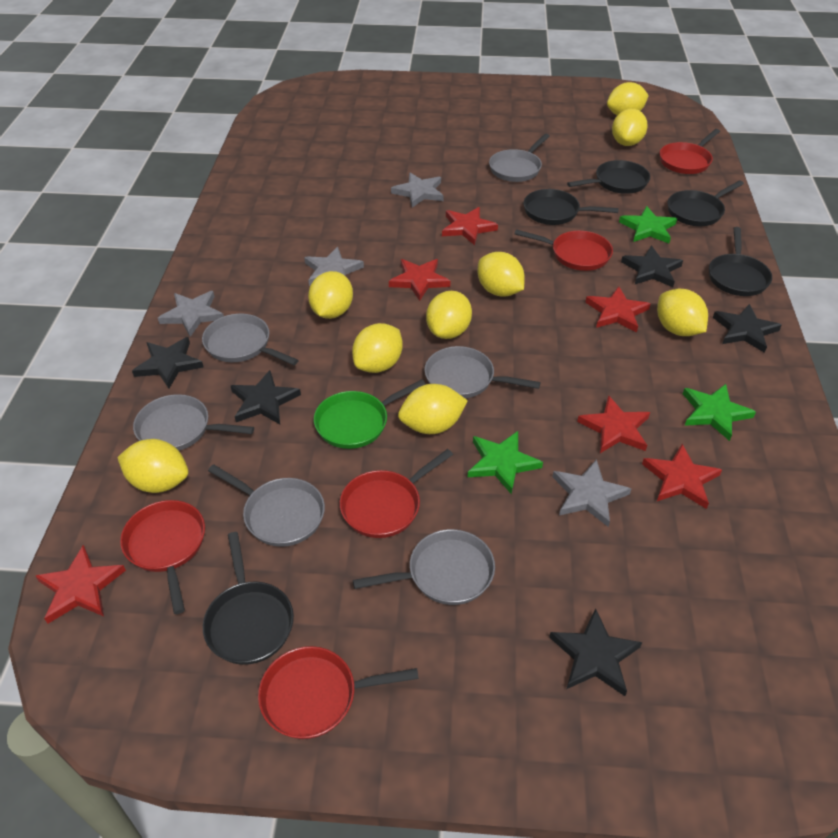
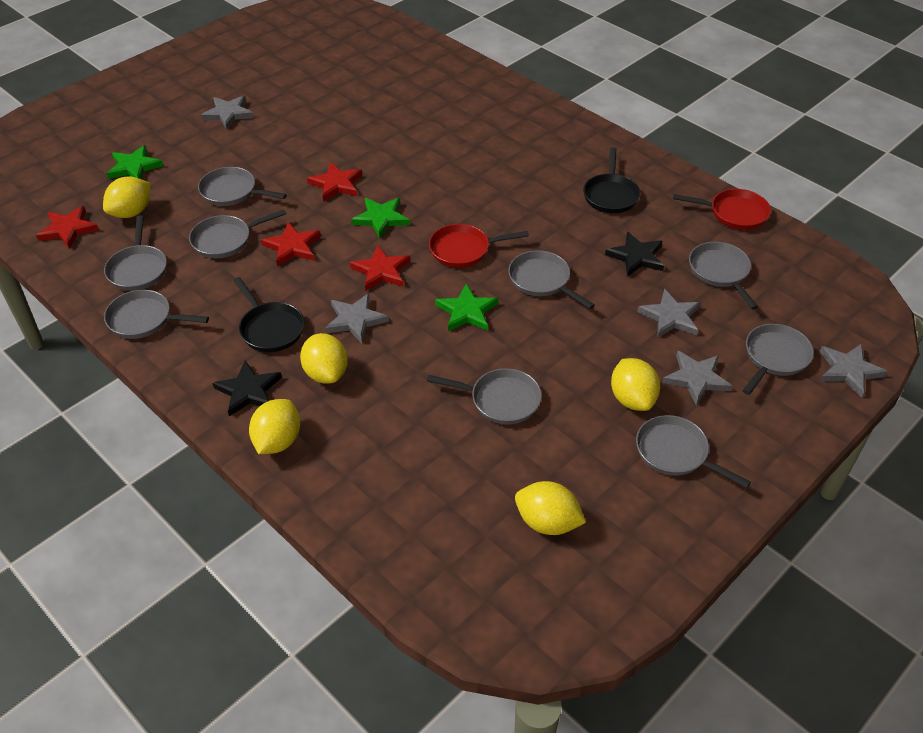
black pan: [203,532,294,665] [524,189,619,225] [567,160,650,194] [668,180,744,226] [709,227,772,296] = 5 -> [233,277,304,352] [583,147,640,213] = 2
black star: [132,337,204,389] [231,370,301,424] [549,608,642,696] [621,246,683,287] [713,304,782,353] = 5 -> [212,360,282,416] [605,231,664,277] = 2
green pan: [314,379,426,449] = 1 -> none = 0
grey pan: [133,394,254,451] [202,314,299,365] [208,464,325,547] [353,529,495,605] [424,346,541,398] [489,134,550,182] = 6 -> [104,215,167,291] [104,290,209,339] [189,209,286,258] [198,167,287,206] [427,368,542,425] [508,250,595,309] [636,415,751,488] [689,242,758,309] [742,324,814,395] = 9
grey star: [158,291,224,337] [304,247,364,286] [391,173,444,208] [553,459,631,527] = 4 -> [201,96,254,130] [325,293,389,343] [638,289,701,338] [662,350,732,405] [820,344,888,398] = 5
red pan: [120,500,205,614] [258,646,419,739] [340,449,453,538] [515,229,613,271] [660,129,720,174] = 5 -> [429,224,529,268] [673,189,771,230] = 2
red star: [36,545,126,623] [389,259,450,301] [442,207,498,245] [577,395,650,453] [585,286,651,332] [642,444,722,509] = 6 -> [36,206,99,249] [261,222,321,266] [307,162,362,202] [350,245,410,291] = 4
yellow lemon: [117,439,189,493] [308,271,353,319] [352,323,403,373] [398,384,468,434] [426,291,472,339] [478,252,525,297] [607,82,649,115] [612,109,648,146] [657,289,708,336] = 9 -> [103,177,150,218] [249,399,300,454] [300,333,348,384] [515,481,586,535] [611,358,660,411] = 5

